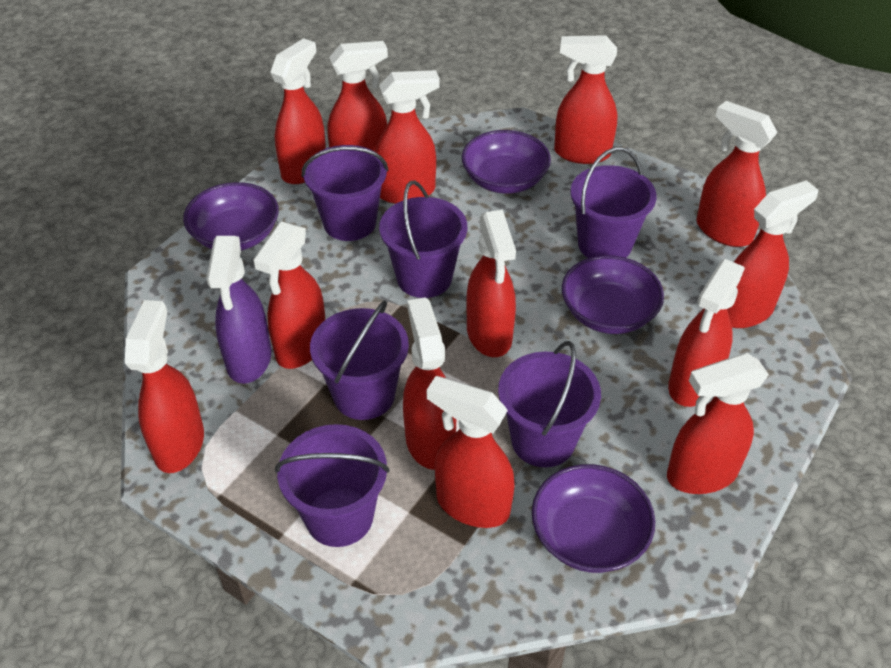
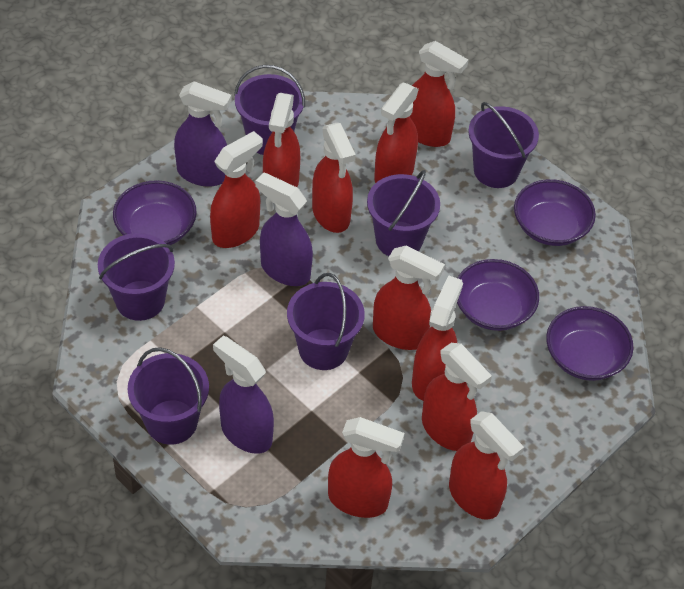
purple spray bottle: [206,236,271,384] = 1 -> [174,81,232,187] [213,336,274,454] [256,172,313,286] = 3
red spray bottle: [125,300,204,473] [253,221,325,369] [270,38,326,184] [327,41,388,152] [375,70,440,204] [403,297,456,470] [427,376,515,528] [467,210,516,357] [554,35,618,164] [667,353,769,494] [668,259,745,407] [696,101,778,247] [727,180,818,328] = 13 -> [210,131,263,248] [263,93,300,187] [312,123,356,233] [328,417,405,518] [373,246,445,350] [374,83,419,183] [410,41,468,147] [412,275,463,401] [422,343,492,451] [449,411,524,520] = 10

